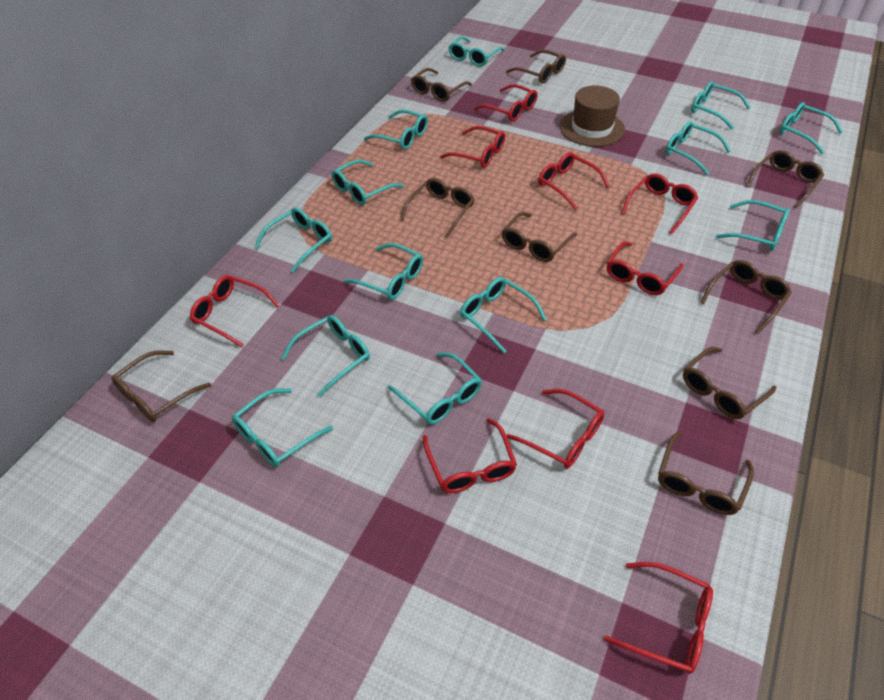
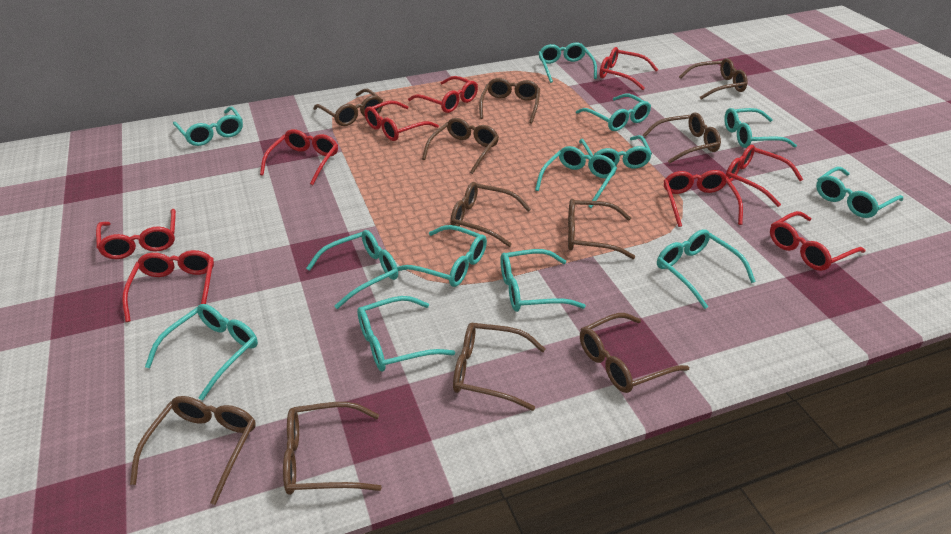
brown glasses: [111,350,211,422] [401,178,475,238] [411,68,472,102] [502,212,577,262] [506,50,566,83] [658,431,754,515] [683,347,776,419] [701,260,792,334] [746,150,824,208] = 9 -> [130,396,256,505] [283,402,382,495] [313,89,383,126] [422,118,499,174] [450,182,531,247] [453,323,545,411] [479,78,540,124] [568,199,635,259] [580,313,689,393] [643,112,721,164] [679,58,748,100] = 11
brown hat: [560,86,625,147] = 1 -> none = 0

